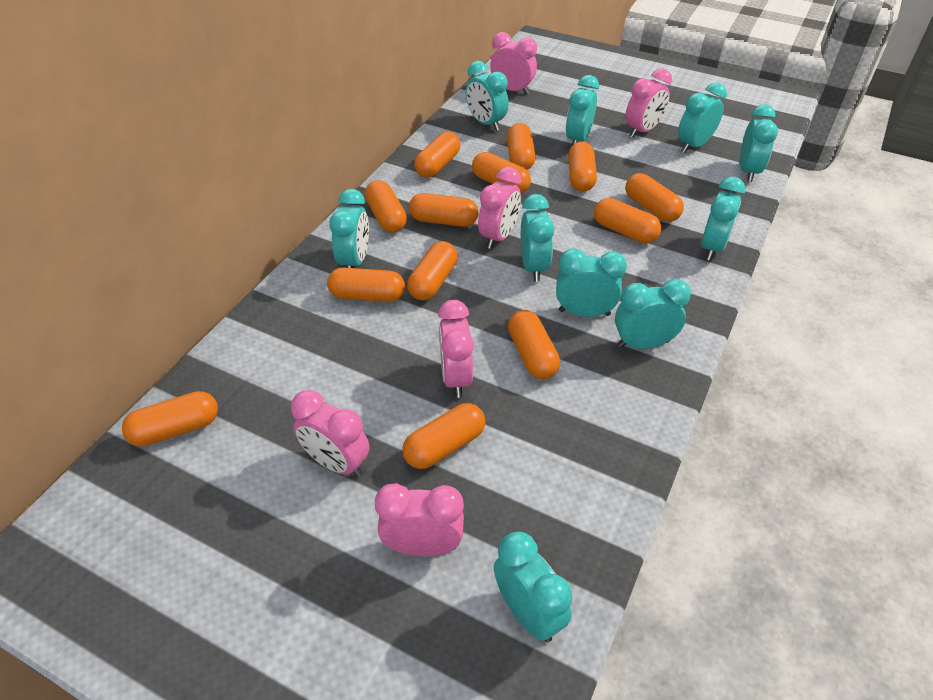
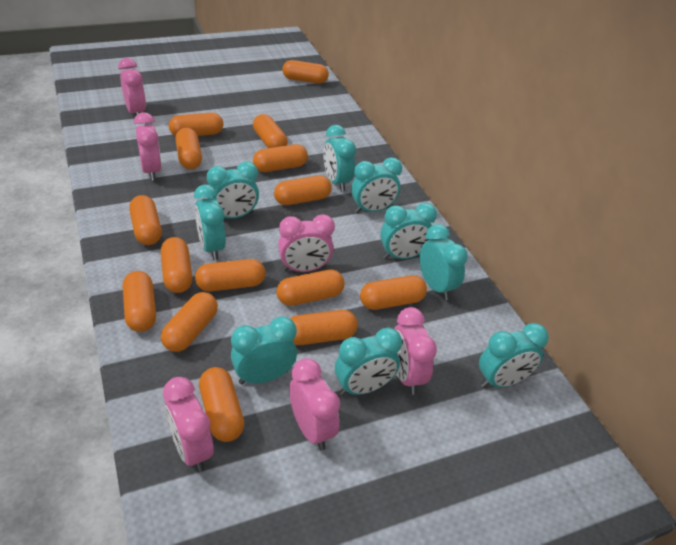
orange capsule: [122,391,218,447] [327,268,405,302] [365,180,407,233] [402,403,486,469] [407,241,458,300] [409,193,478,227] [414,132,460,178] [472,152,531,193] [507,123,535,170] [508,310,560,379] [568,142,597,192] [594,198,661,243] [625,173,684,222] = 13 -> [123,271,156,332] [129,195,162,245] [161,237,192,293] [161,292,218,352] [169,113,223,136] [175,128,202,169] [195,259,265,291] [199,367,244,442] [253,114,288,148] [253,144,308,172] [274,175,332,205] [276,270,345,306] [282,60,329,84] [290,310,358,345] [360,275,427,310] = 15
turquoise clock: [329,189,369,268] [466,61,509,131] [494,532,572,642] [521,194,554,282] [556,248,627,317] [566,75,599,146] [615,279,691,349] [678,82,727,153] [701,177,745,261] [740,104,778,182] = 10 -> [194,185,226,260] [207,162,259,219] [231,316,297,385] [323,125,356,191] [335,328,402,396] [351,157,402,213] [380,203,437,259] [419,224,468,300] [479,323,549,388] = 9

